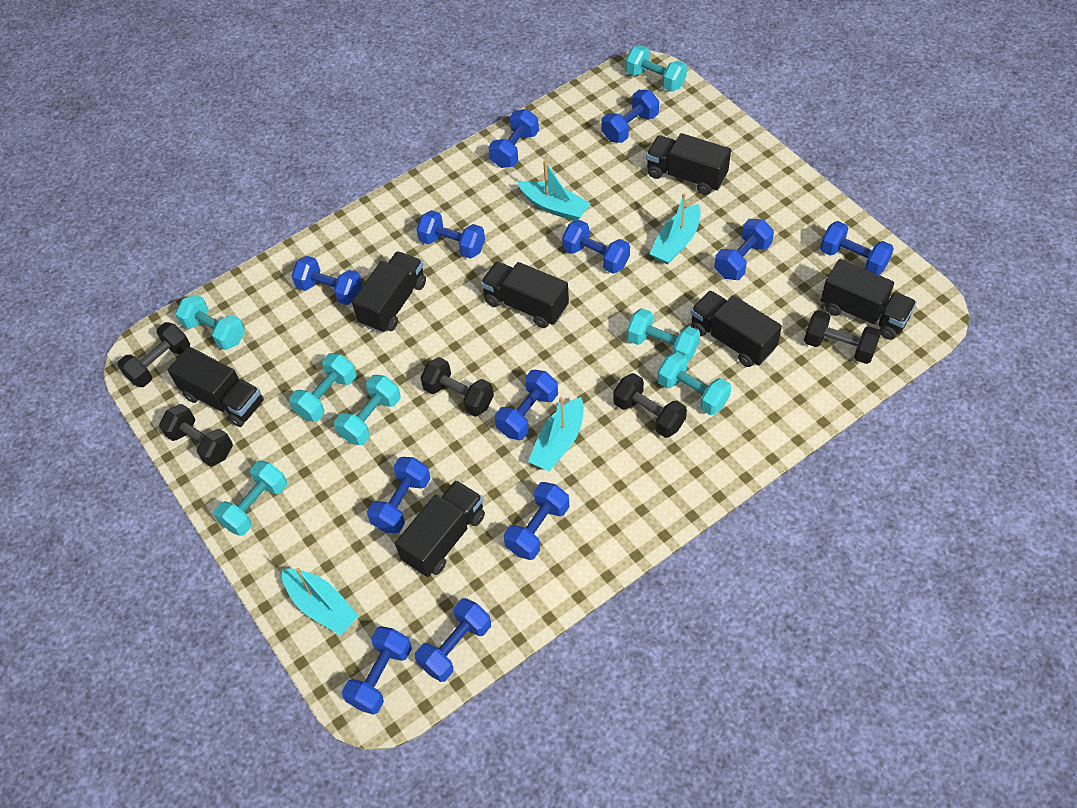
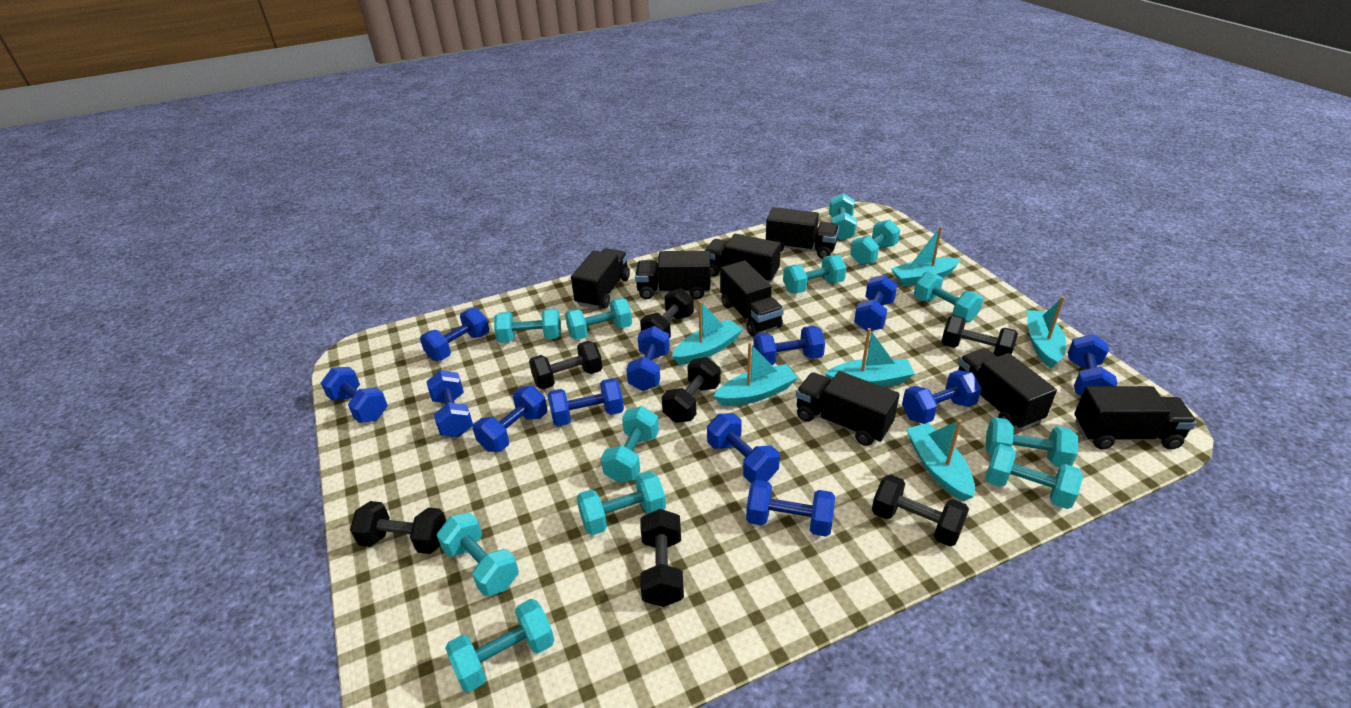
black dumbbell: [118,322,190,387] [159,404,233,466] [420,357,494,417] [613,373,687,438] [804,310,881,364] = 5 -> [350,501,446,554] [529,341,602,389] [640,288,694,338] [640,509,684,607] [662,357,720,423] [872,474,969,546] [941,315,1018,357] = 7
black truck: [168,346,264,427] [352,251,426,333] [395,480,485,577] [481,261,569,328] [646,133,731,195] [691,291,782,367] [821,259,917,340] = 7 -> [571,248,630,309] [635,251,710,299] [705,234,781,283] [720,260,784,336] [766,207,839,259] [796,371,900,446] [958,348,1057,430] [1074,386,1197,450] = 8
turquoise boat: [281,568,358,635] [518,160,591,221] [528,397,584,471] [649,193,701,264] = 4 -> [672,301,743,365] [713,342,798,406] [824,328,915,387] [891,226,961,286] [906,419,975,501] [1027,296,1066,368] = 6
turquoise dumbbell: [175,294,245,350] [214,460,287,536] [289,353,356,422] [334,375,401,445] [625,45,687,92] [627,308,700,362] [657,352,731,415] = 7 -> [437,512,519,596] [445,599,554,692] [494,308,561,343] [565,298,632,340] [576,471,666,535] [601,406,659,483] [783,255,846,293] [829,193,857,241] [850,220,900,265] [914,272,983,322] [985,417,1078,467] [985,444,1083,509] = 12

